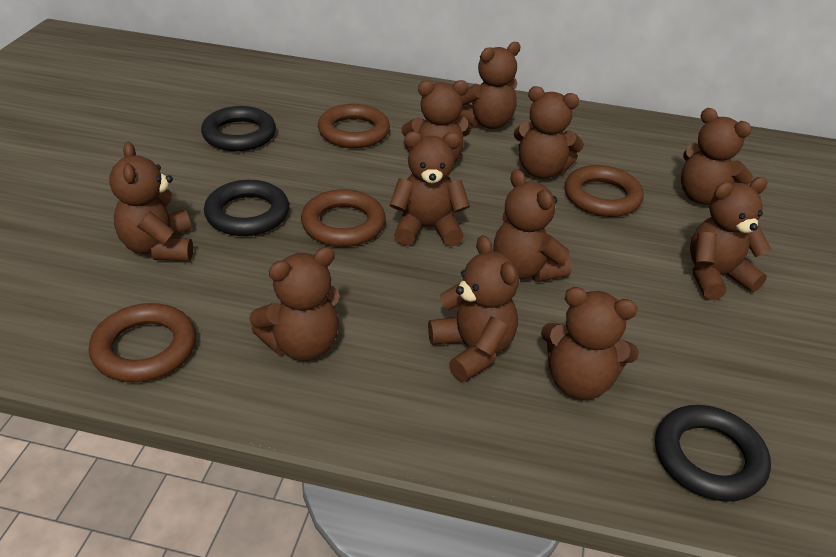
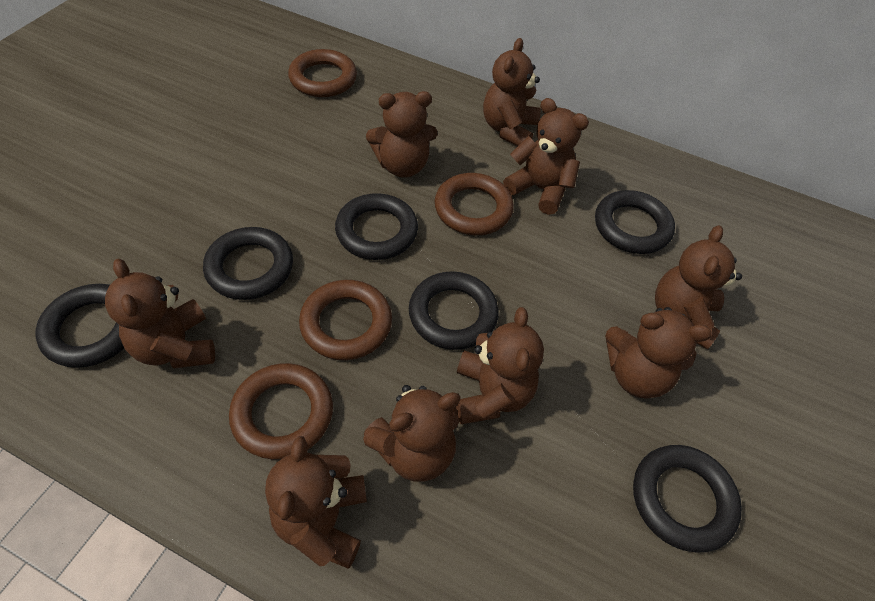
black ring: [201,106,276,151] [204,180,289,236] [655,405,771,502] = 3 -> [35,284,124,368] [203,227,293,300] [335,193,418,260] [409,271,499,350] [595,190,675,254] [633,445,742,553] = 6
brown teddy bear: [109,142,193,261] [249,247,340,361] [389,131,470,246] [402,80,471,162] [428,235,519,382] [459,42,521,129] [494,169,572,282] [514,86,584,179] [541,287,639,400] [681,108,753,205] [690,177,771,300] = 11 -> [105,259,215,369] [265,436,367,569] [363,385,461,482] [366,91,438,178] [456,307,544,424] [483,38,541,146] [503,98,589,215] [605,307,712,399] [655,225,742,350] = 9

